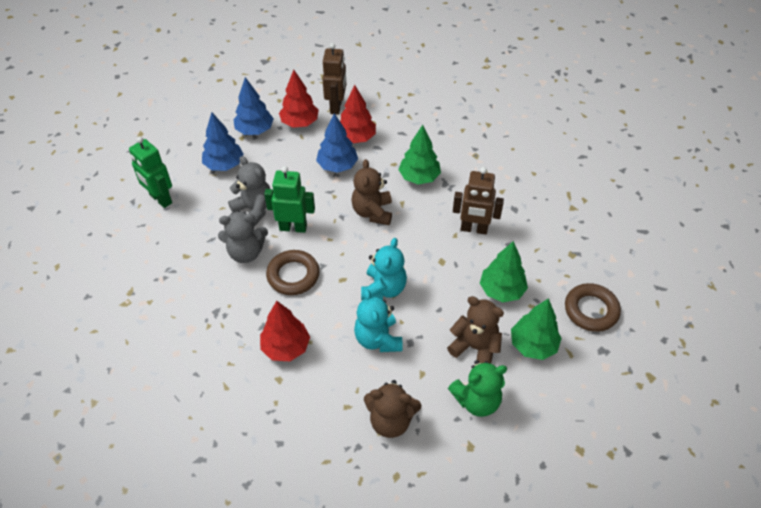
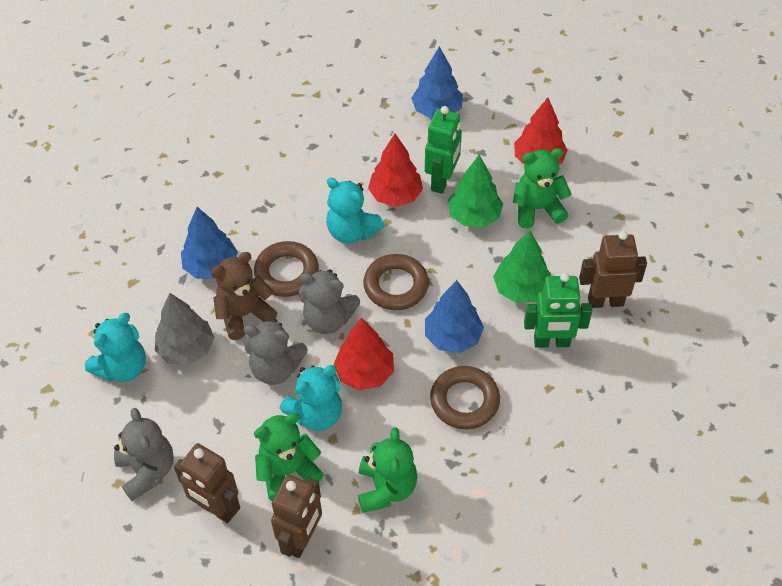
brown ring: [266,250,320,295] [565,283,621,332] = 2 -> [254,241,319,297] [363,254,429,310] [430,366,500,429] = 3
brown robot: [322,43,346,115] [453,167,504,234] = 2 -> [174,443,240,523] [271,475,322,558] [579,231,647,308] = 3
brown teddy bear: [351,159,392,225] [364,380,421,438] [447,296,504,364] = 3 -> [211,252,278,340] = 1
green teddy bear: [448,360,507,417] = 1 -> [254,413,324,501] [358,427,418,513] [513,148,572,228] = 3
green tree: [398,125,441,184] [480,241,528,302] [511,298,562,360] = 3 -> [448,155,503,227] [493,230,551,303] = 2
grey teddy bear: [218,211,268,263] [228,156,270,227] = 2 -> [114,408,174,501] [244,319,308,385] [299,269,360,334] = 3
grey tree: none = 0 -> [155,293,214,365] = 1
turquoise teddy bear: [354,289,403,352] [361,238,407,300] = 2 -> [85,313,146,382] [279,365,342,431] [326,178,385,244] = 3

